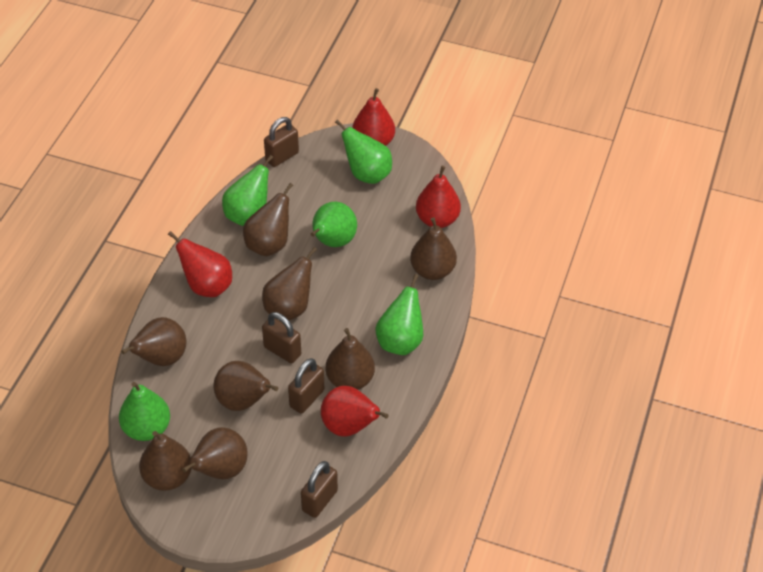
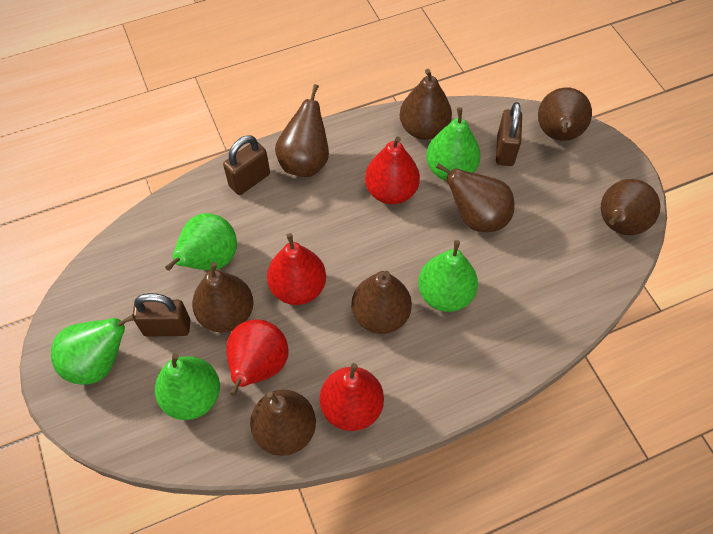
brown padlock: [262,312,301,363] [264,117,299,167] [288,358,324,414] [301,461,338,518] = 4 -> [133,293,190,337] [223,135,270,195] [496,102,522,166] = 3

